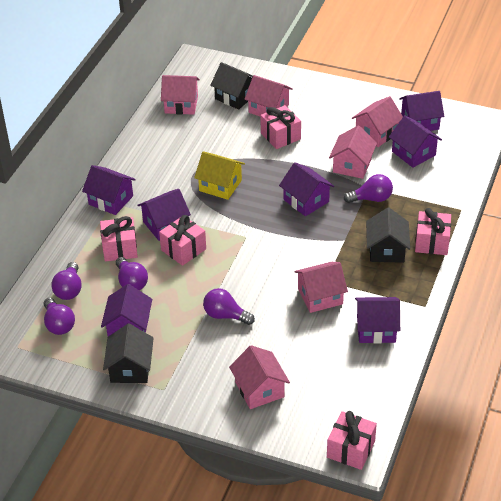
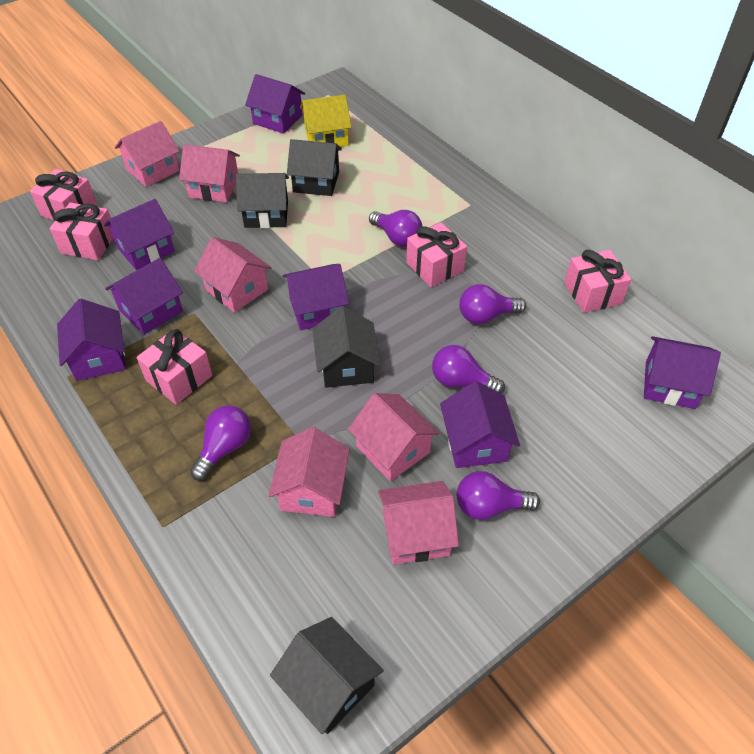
black house: [103,324,154,383] [210,62,253,110] [366,208,410,263] = 3 -> [236,173,289,228] [270,617,384,734] [287,139,342,196] [313,306,381,388] = 4

